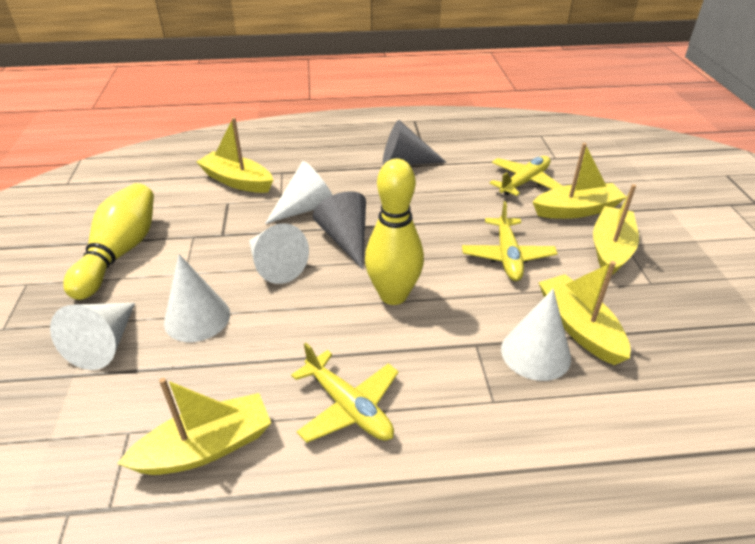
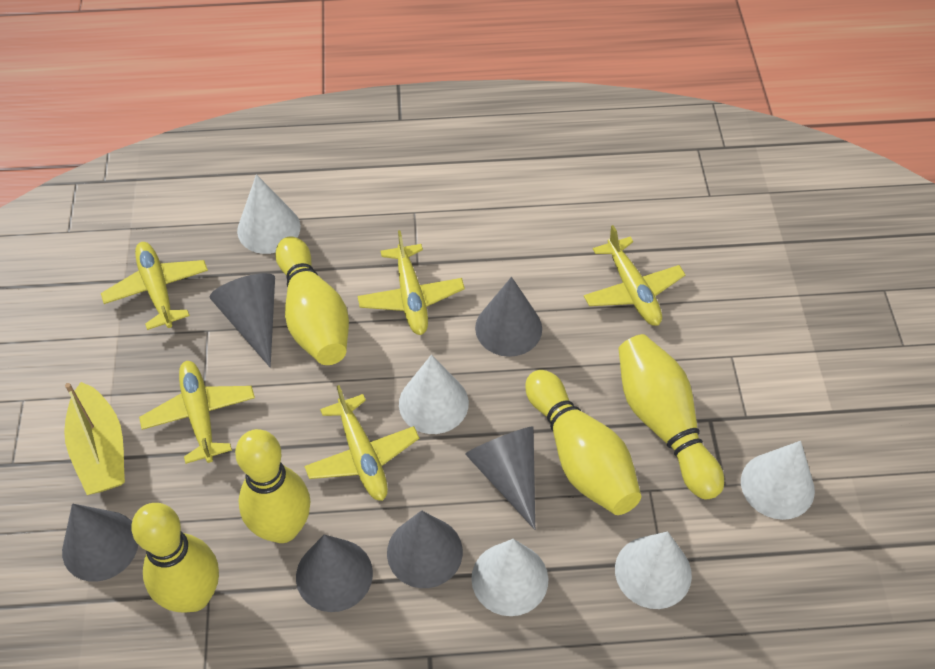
grey cone: [313,191,366,269] [383,120,447,165] = 2 -> [62,503,138,582] [210,273,275,368] [296,535,373,612] [387,510,463,588] [465,426,535,530] [475,277,542,357] = 6
yellow boat: [117,378,271,475] [197,117,273,193] [533,143,626,219] [538,261,631,365] [593,184,639,275] = 5 -> [64,382,125,495] = 1
yellow bowling pin: [64,183,154,300] [365,159,424,305] = 2 -> [131,503,219,612] [235,429,310,543] [275,236,349,365] [525,370,641,515] [618,334,724,500] = 5
yellow plane: [291,343,399,443] [462,201,558,281] [490,156,562,196] = 3 -> [101,242,208,330] [139,361,255,464] [304,385,419,501] [358,230,465,335] [584,225,685,326] = 5

